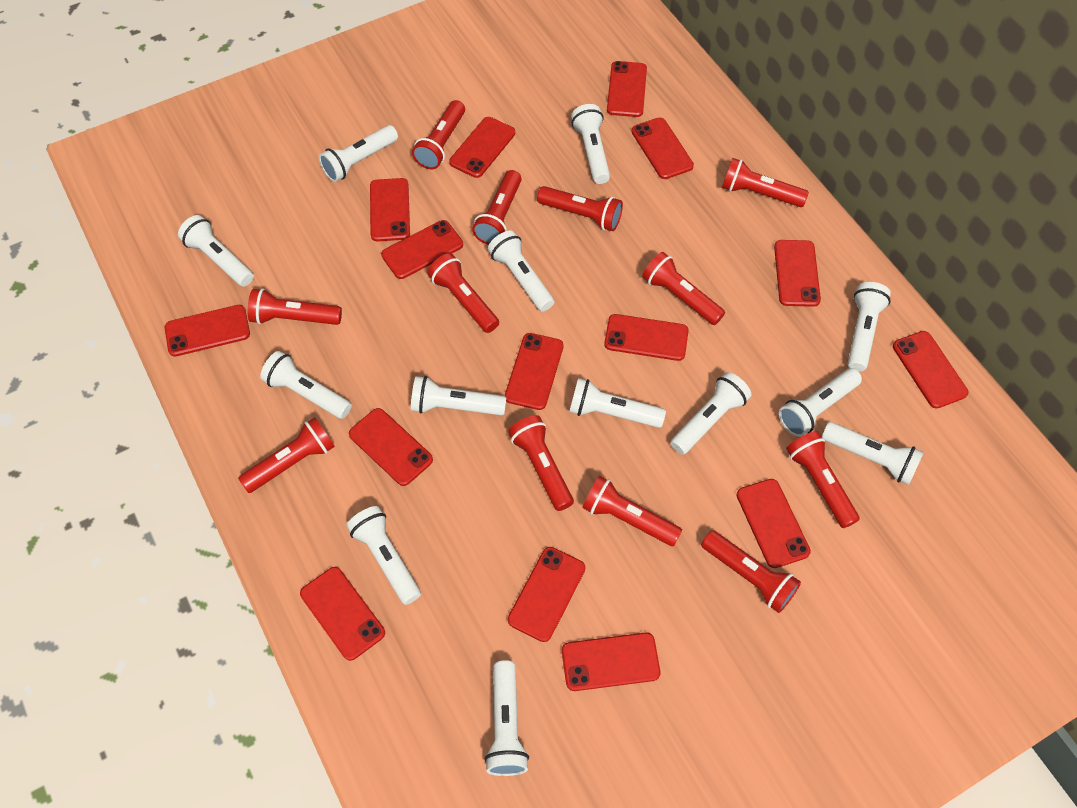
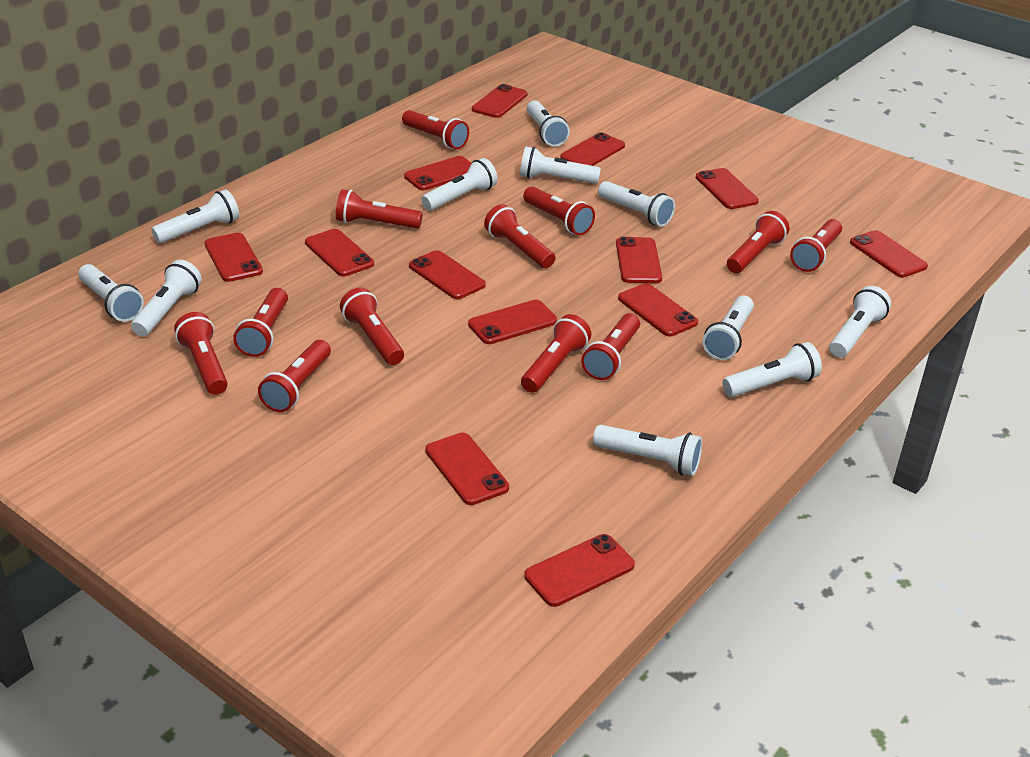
red phone: [165,305,250,357] [300,567,385,661] [349,408,433,486] [370,178,410,242] [381,220,463,279] [449,117,515,178] [505,333,564,410] [508,547,585,642] [562,633,660,691] [604,314,689,361] [607,61,647,117] [631,117,694,179] [737,479,811,568] [774,240,821,307] [893,331,968,409] = 15 -> [205,233,263,282] [305,229,374,276] [404,156,471,190] [409,250,486,299] [425,433,509,505] [468,300,557,344] [472,84,527,118] [524,534,635,607] [560,132,625,166] [616,237,662,283] [618,283,698,336] [696,168,759,209] [850,230,928,277] = 13
white flashlight: [178,215,254,287] [260,351,352,419] [319,125,398,182] [347,506,421,605] [411,376,507,416] [484,660,529,776] [488,230,554,312] [569,378,666,428] [571,104,610,184] [670,372,751,455] [779,368,862,437] [822,422,924,485] [847,282,891,371] = 13 -> [78,264,144,322] [131,260,202,336] [151,189,239,243] [421,158,498,211] [520,147,601,184] [527,100,570,147] [593,425,702,476] [598,181,675,227] [702,295,754,360] [722,342,822,397] [829,286,891,358] = 11

